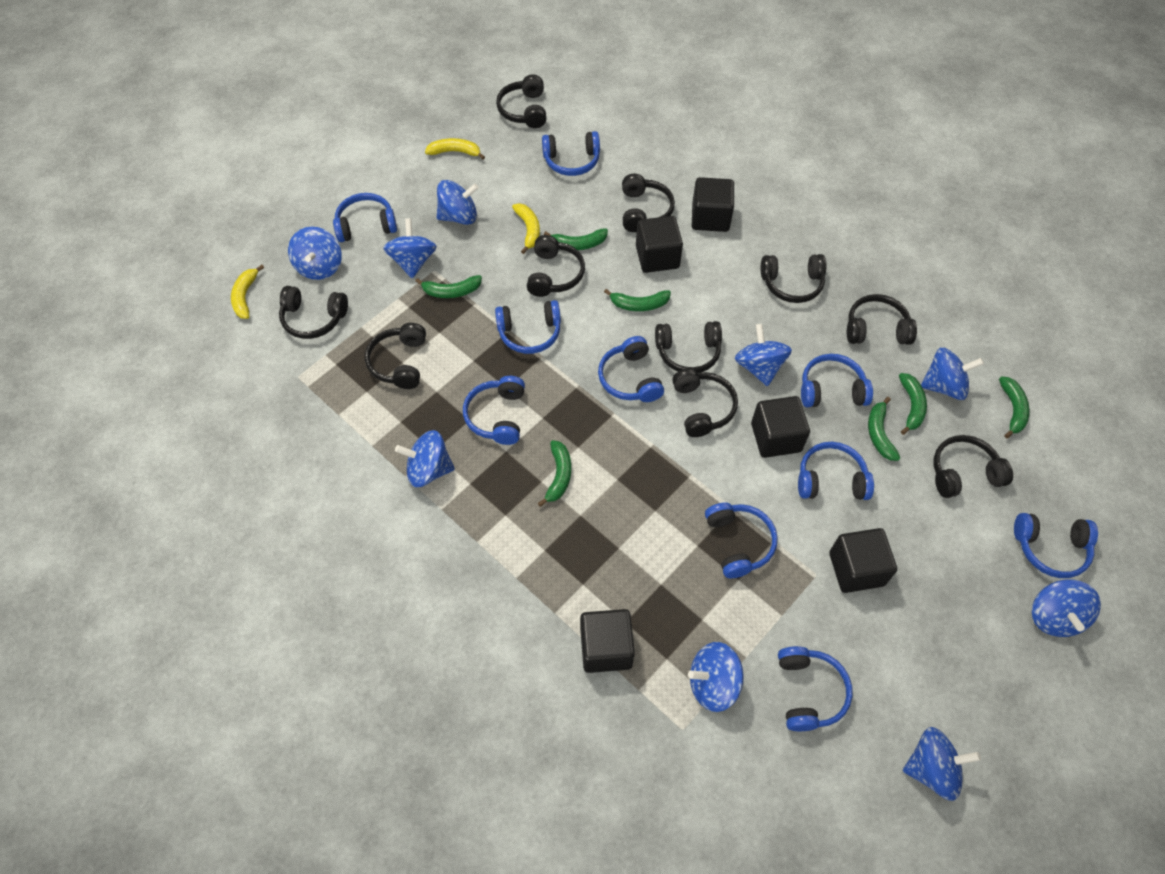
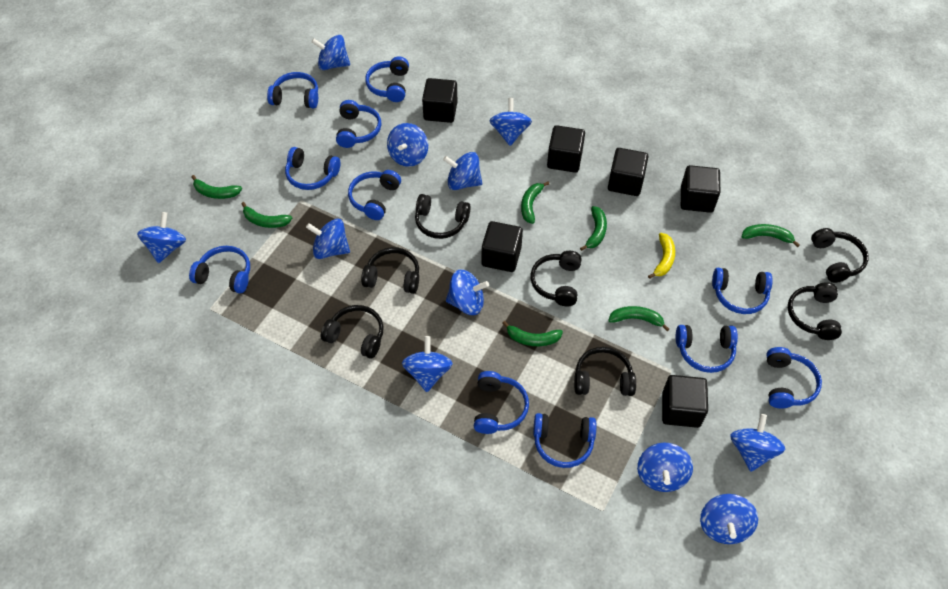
black cube: [580,609,635,673] [636,216,683,273] [692,177,734,232] [751,396,810,458] [829,528,897,593] = 5 -> [422,78,457,123] [481,221,523,272] [547,125,585,173] [608,148,648,196] [662,375,708,428] [681,165,720,213] = 6
black headphones: [279,286,348,339] [365,323,426,389] [496,74,547,128] [527,235,585,297] [622,174,675,232] [655,321,722,373] [672,369,738,437] [761,254,827,303] [847,294,917,345] [934,435,1013,498] = 10 -> [320,305,384,359] [361,247,419,294] [415,194,471,239] [531,251,582,306] [574,347,636,396] [788,282,842,340] [811,228,869,283] = 7
blue headphones: [333,193,397,242] [463,376,525,445] [495,300,561,354] [542,131,600,176] [598,336,664,402] [705,503,778,578] [778,646,853,731] [798,442,874,500] [801,354,873,407] [1014,513,1098,578] = 10 -> [189,246,250,293] [267,72,318,109] [285,147,340,190] [336,100,381,148] [348,170,401,220] [365,56,409,102] [474,371,529,434] [533,413,596,468] [676,325,738,373] [712,268,773,314] [766,347,822,409] = 11
blue spinning top: [288,227,342,280] [383,218,437,278] [395,430,455,487] [437,180,479,225] [688,642,744,712] [735,324,792,386] [903,727,981,801] [921,347,984,400] [1032,579,1101,637] = 9 -> [137,212,186,263] [306,219,350,259] [312,35,350,70] [387,123,428,167] [402,336,453,392] [443,152,482,190] [446,269,489,315] [489,98,532,146] [637,443,693,492] [700,494,758,544] [730,414,785,472] = 11
yellow banana: [231,265,264,319] [425,138,485,159] [512,203,540,254] = 3 -> [648,233,675,279] = 1

